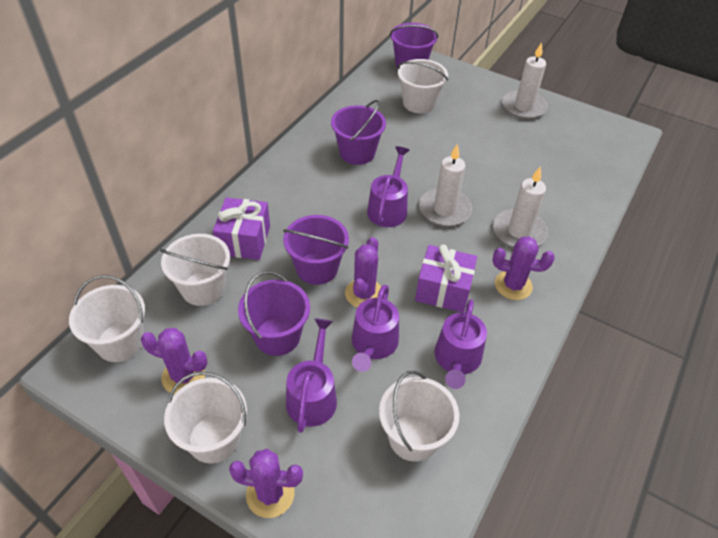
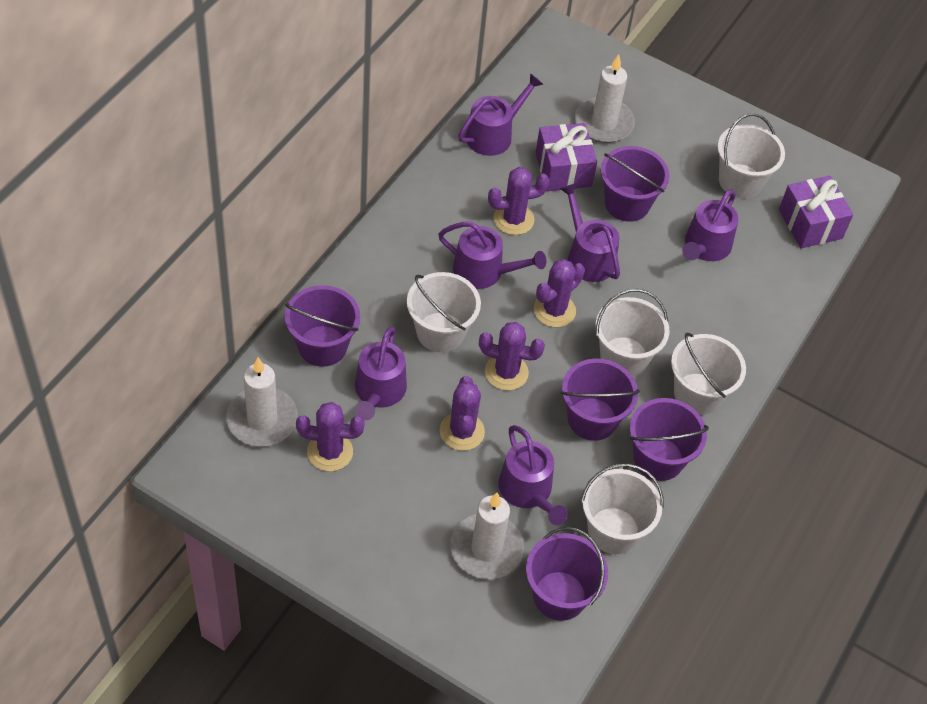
purple bucket: [238,271,310,356] [283,215,349,285] [331,100,386,165] [390,23,438,68] = 4 -> [285,285,360,367] [526,527,608,621] [561,358,640,441] [601,146,669,222] [630,398,709,481] = 5
purple cactus: [141,328,207,394] [229,449,303,518] [345,237,381,308] [493,236,555,300] = 4 -> [296,402,365,471] [440,376,485,451] [479,322,545,390] [488,167,549,235] [534,259,585,327] = 5
purple watering can: [286,319,337,433] [352,285,399,372] [367,146,409,227] [434,299,487,389] = 4 -> [355,327,407,420] [438,222,546,289] [458,73,543,156] [498,425,568,525] [560,183,620,282] [682,190,738,261] = 6

